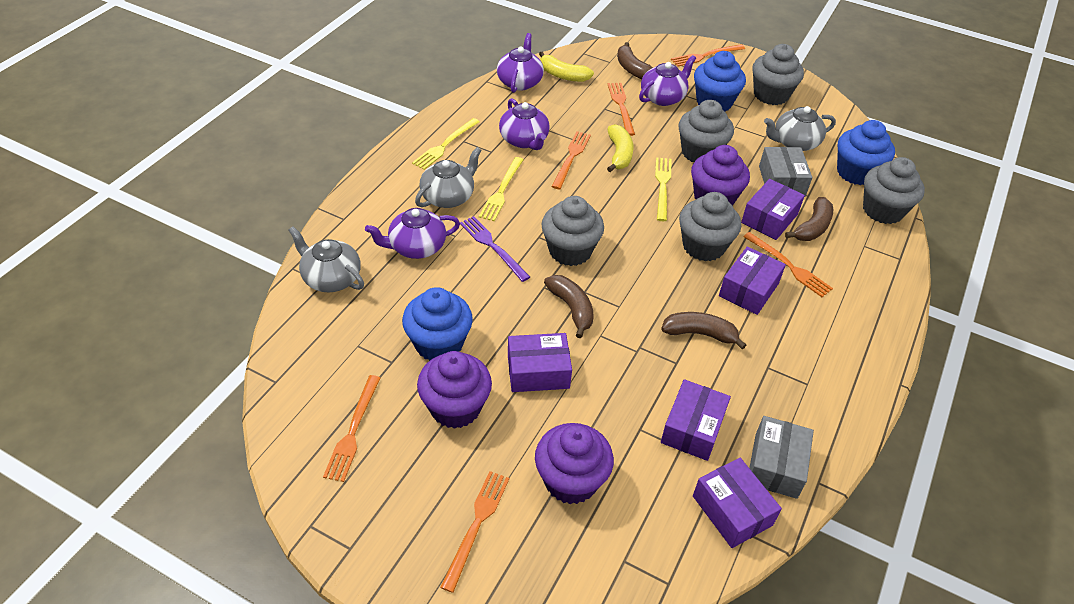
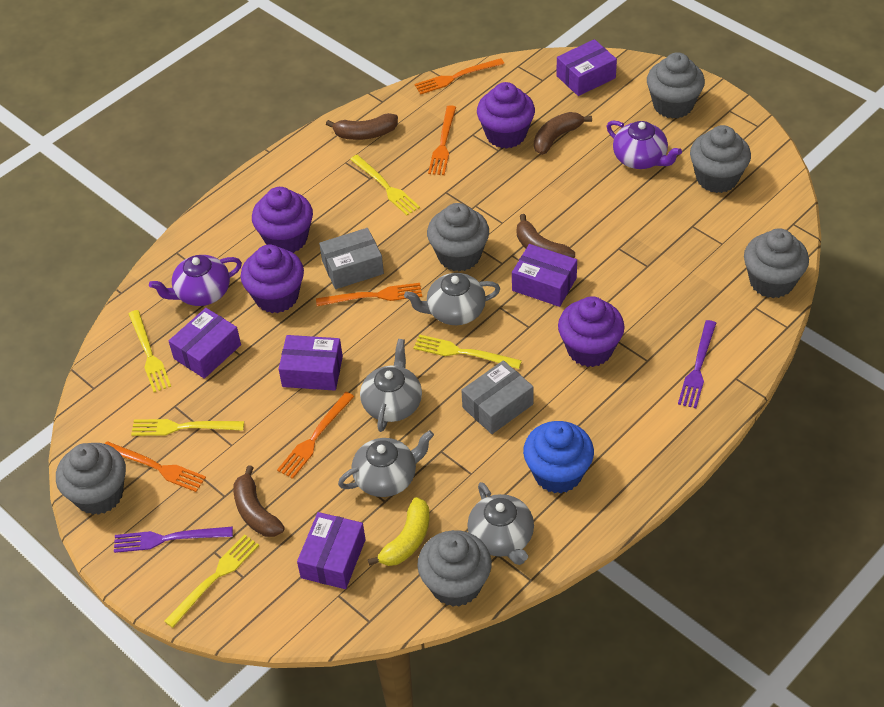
blue cupcake: [402,287,473,361] [694,51,746,111] [837,120,895,185] = 3 -> [523,421,594,493] = 1
grey cupcake: [541,196,604,266] [678,100,734,162] [679,192,741,261] [752,44,804,105] [863,157,925,224] = 5 -> [56,443,126,515] [417,530,492,607] [427,203,489,271] [647,52,705,119] [690,125,751,193] [744,228,809,298] = 6
grey teapot: [288,226,364,292] [415,147,481,208] [764,106,836,151] = 3 -> [338,430,434,497] [360,339,422,432] [404,273,500,325] [467,482,534,565] = 4
orange fork: [323,375,380,482] [440,471,509,593] [551,131,591,189] [608,83,635,136] [671,44,745,67] [743,232,833,297] = 6 -> [105,441,206,492] [277,392,355,479] [316,283,422,306] [414,58,504,95] [428,105,456,175] = 5
purple cupcake: [417,351,492,429] [535,423,614,504] [691,145,750,206] = 3 -> [241,244,304,313] [252,187,313,253] [477,82,535,149] [558,296,625,367] = 4
purple fork: [460,216,530,282] = 1 -> [114,526,233,553] [678,320,716,408] = 2
purple teapot: [365,208,460,259] [497,33,544,93] [499,98,550,150] [639,55,696,106] = 4 -> [149,255,242,306] [607,120,682,169] = 2
yellow banana: [539,52,594,82] [607,124,634,172] = 2 -> [368,497,429,566] = 1
yellow fork: [412,118,479,170] [479,157,524,221] [655,157,672,221] = 3 -> [129,310,171,392] [131,419,244,436] [164,534,259,628] [350,155,420,215] [414,334,522,369] = 5

